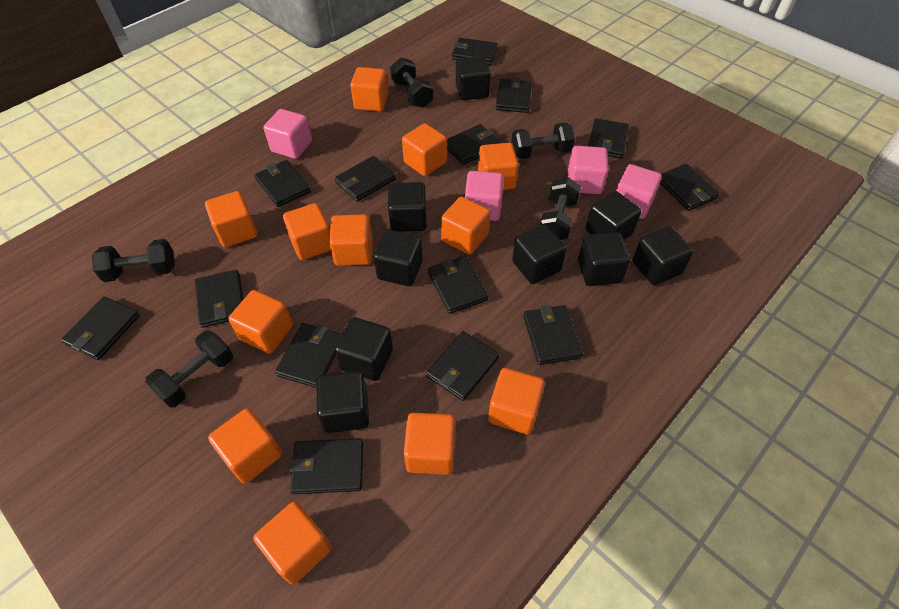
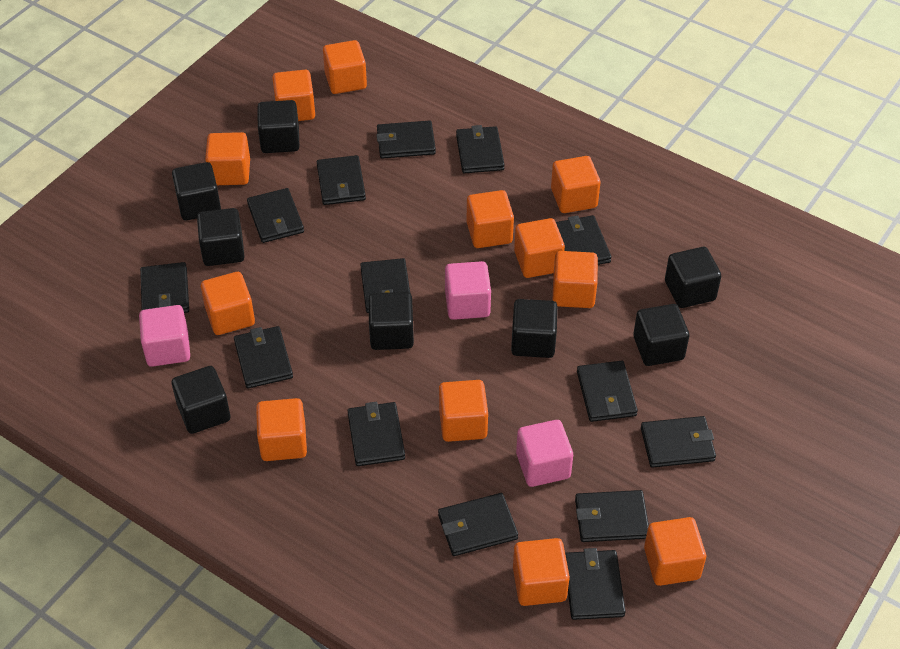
black cube: [317,371,369,433] [335,317,393,381] [374,230,423,286] [388,182,427,232] [456,56,491,100] [512,225,567,284] [578,232,630,286] [585,191,641,240] [633,227,693,285] = 9 -> [172,162,221,220] [172,366,230,434] [197,208,245,266] [258,100,300,153] [368,292,414,350] [511,299,558,358] [633,304,689,366] [665,247,721,308] = 8
black dumbbell: [92,239,175,282] [145,330,233,408] [390,57,433,108] [511,123,575,159] [540,177,581,240] = 5 -> none = 0
pink cube: [264,109,312,159] [465,171,504,221] [568,146,609,194] [616,164,662,219] = 4 -> [139,305,190,367] [445,261,491,320] [516,420,573,487] = 3

